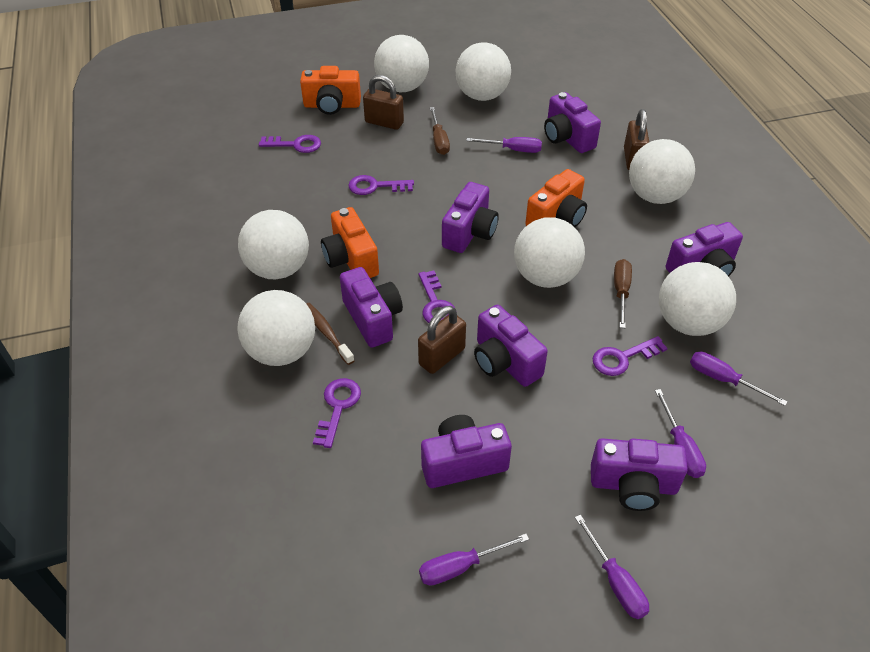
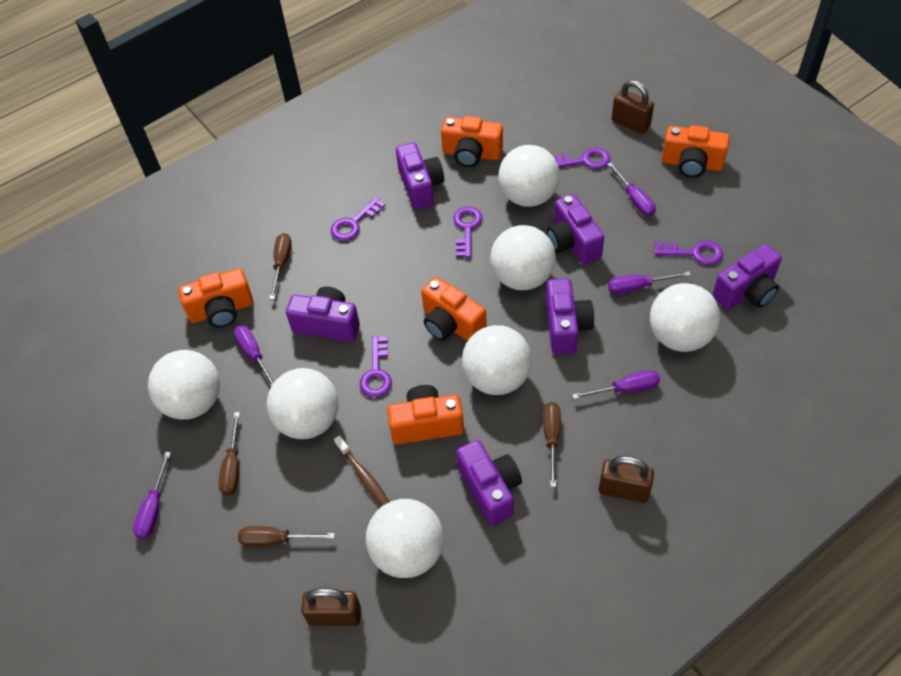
brown screwdriver: [430,107,450,155] [614,259,632,328] = 2 -> [218,412,240,496] [238,526,335,547] [270,233,292,299] [543,402,561,487] = 4
orange camera: [300,66,361,115] [321,207,379,278] [525,169,587,228] = 3 -> [178,268,253,328] [387,385,464,444] [421,277,487,341] [441,116,503,167] [662,125,729,178] = 5
purple camera: [340,267,403,348] [421,415,512,488] [442,182,499,253] [474,305,548,387] [544,92,601,153] [591,438,688,511] [666,222,743,277] = 7 -> [286,286,360,342] [396,142,444,210] [456,440,522,526] [546,278,594,355] [547,194,604,265] [712,244,782,310] = 6

